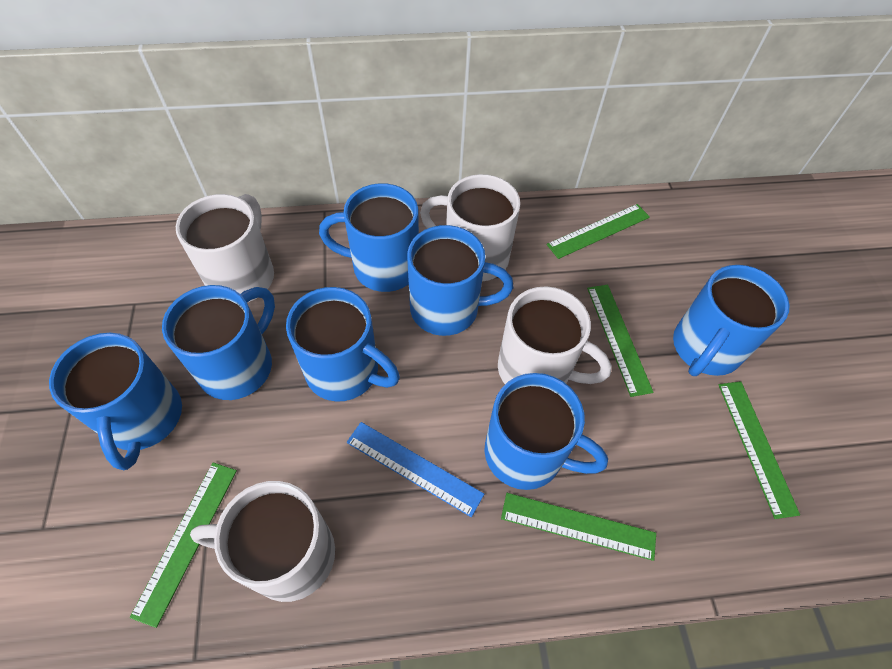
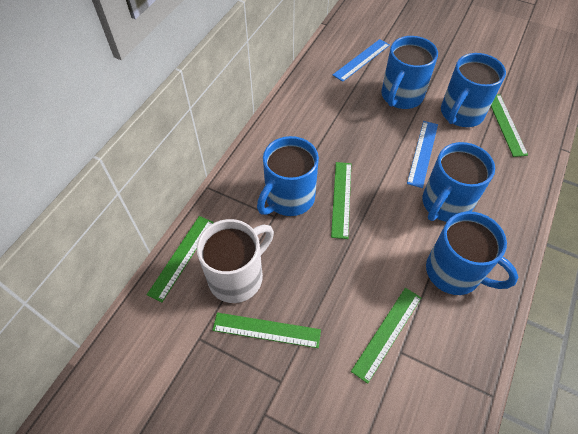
blue mug: [49,333,182,470] [162,285,275,400] [286,287,400,402] [319,183,419,292] [407,225,513,336] [484,373,608,490] [673,265,790,376] = 7 -> [257,136,319,216] [381,36,438,109] [422,142,495,222] [426,211,518,295] [441,53,506,127] = 5
blue ruler: [346,422,484,517] = 1 -> [333,39,390,82] [407,121,438,188] = 2
white mug: [176,194,274,302] [190,481,335,602] [420,174,520,281] [498,286,612,384] = 4 -> [197,219,274,303] = 1

